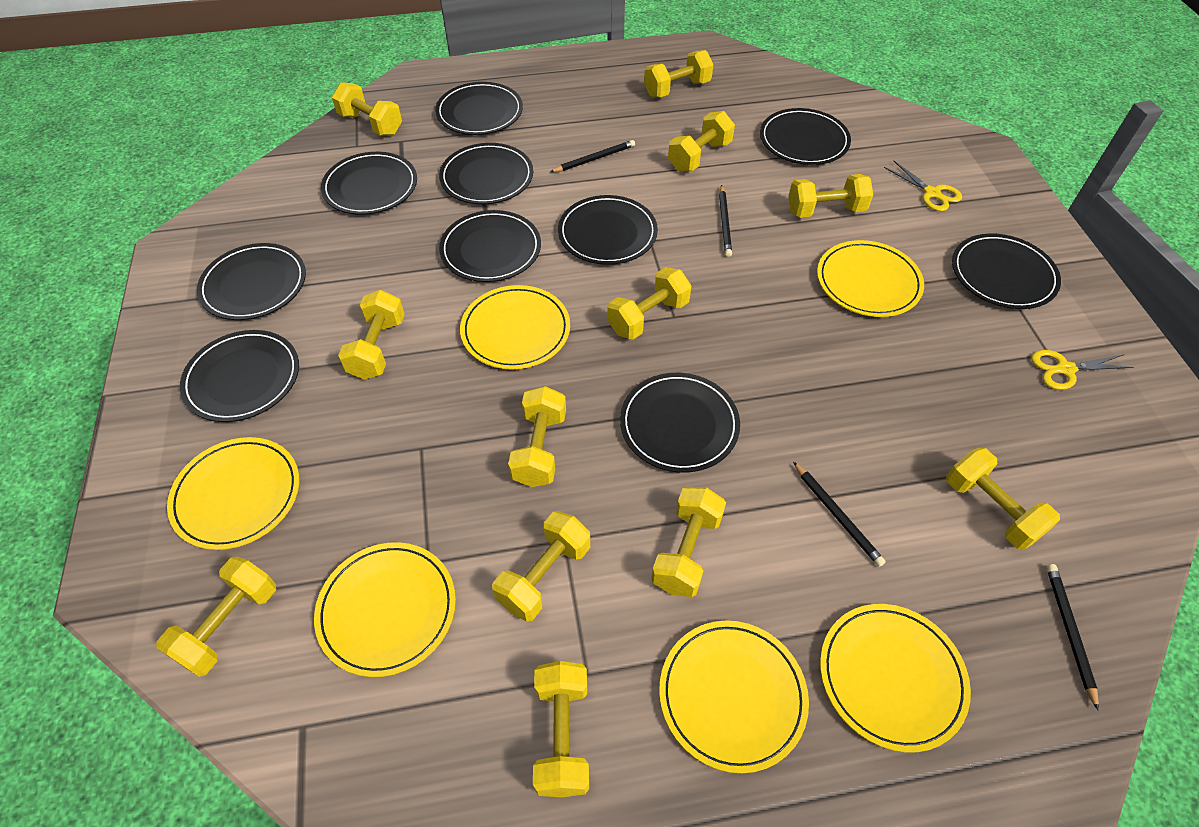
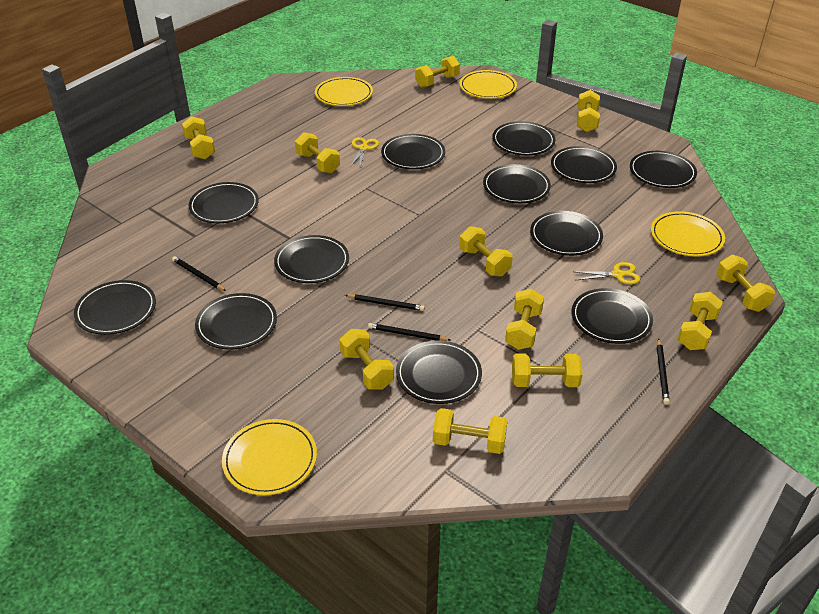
black plate: [180,330,299,422] [197,243,306,320] [321,152,417,215] [435,82,523,135] [439,143,533,204] [439,210,541,282] [558,195,658,265] [620,373,740,473] [760,108,851,165] [952,234,1061,309] = 10 -> [74,280,156,335] [188,182,259,223] [195,293,277,350] [274,235,349,283] [381,134,445,169] [396,340,482,404] [483,164,551,203] [492,121,555,155] [530,211,603,256] [551,146,617,183] [571,288,653,344] [630,151,697,188] = 12
yellow dumbbell: [156,556,276,677] [332,82,402,136] [338,290,405,380] [492,511,590,622] [508,386,566,487] [533,661,589,797] [607,267,692,340] [644,50,713,97] [651,487,726,597] [668,111,735,172] [788,174,873,218] [946,448,1060,550] = 12 -> [182,116,215,159] [295,132,340,173] [340,329,394,390] [415,56,460,88] [433,408,507,454] [459,226,513,277] [505,289,544,350] [512,353,583,387] [577,90,600,132] [678,292,723,350] [717,255,775,312] = 11
yellow plate: [167,437,299,550] [314,542,456,677] [460,285,570,370] [659,621,809,773] [817,240,924,317] [820,604,971,753] = 6 -> [222,419,317,495] [315,77,373,106] [460,70,517,99] [651,211,725,256] = 4

